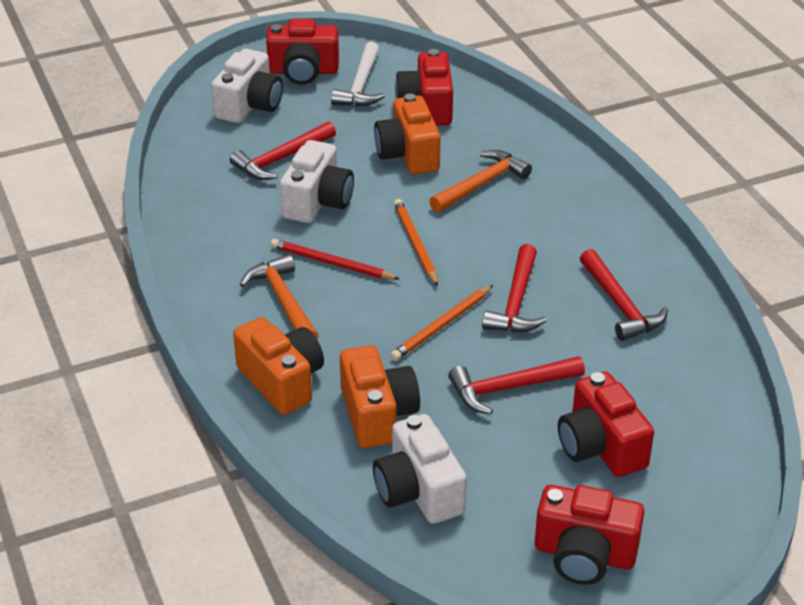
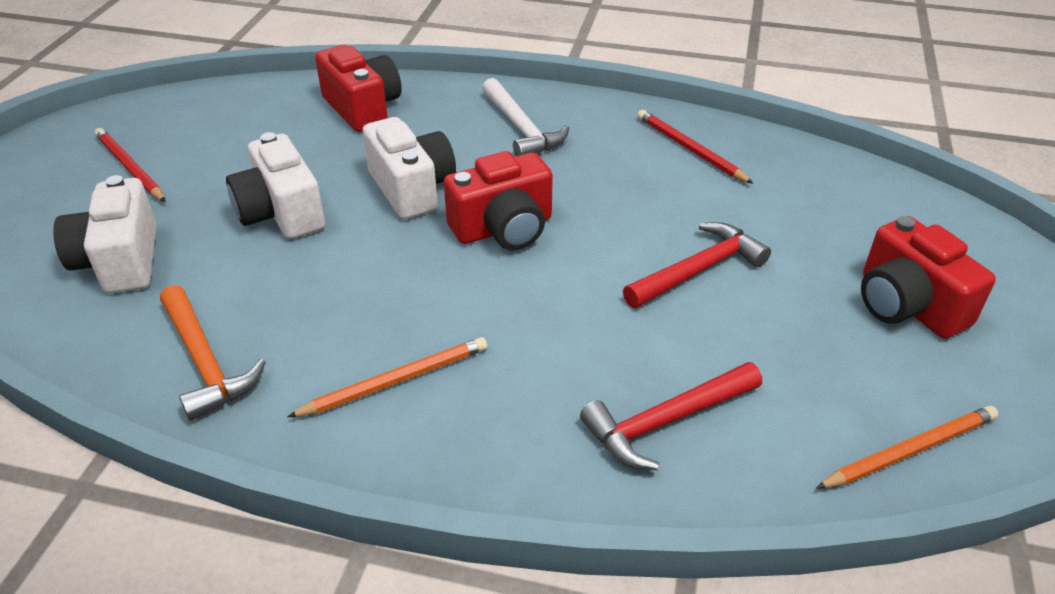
orange camera: [233,317,324,415] [340,345,420,448] [374,94,440,174] = 3 -> none = 0
orange hammer: [240,254,319,340] [429,150,532,213] = 2 -> [160,285,266,421] = 1
red camera: [266,19,339,85] [395,49,453,125] [535,485,644,585] [558,372,654,477] = 4 -> [315,45,402,132] [444,151,553,250] [861,216,996,339] = 3
red hammer: [230,122,336,180] [448,356,585,415] [482,244,547,332] [580,249,668,341] = 4 -> [580,362,762,470] [623,222,771,308] = 2
red pencil: [270,239,400,280] = 1 -> [94,128,166,202] [637,110,754,184] = 2

